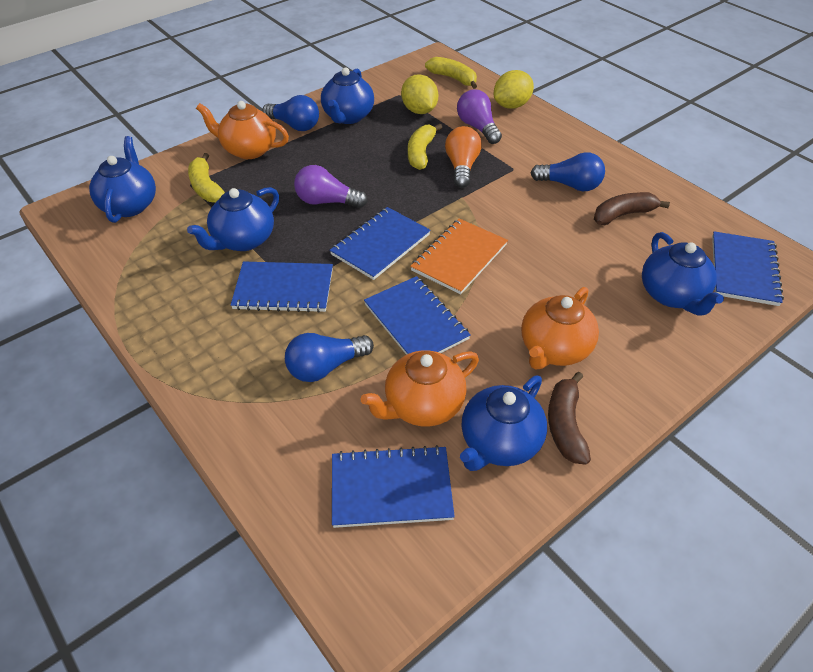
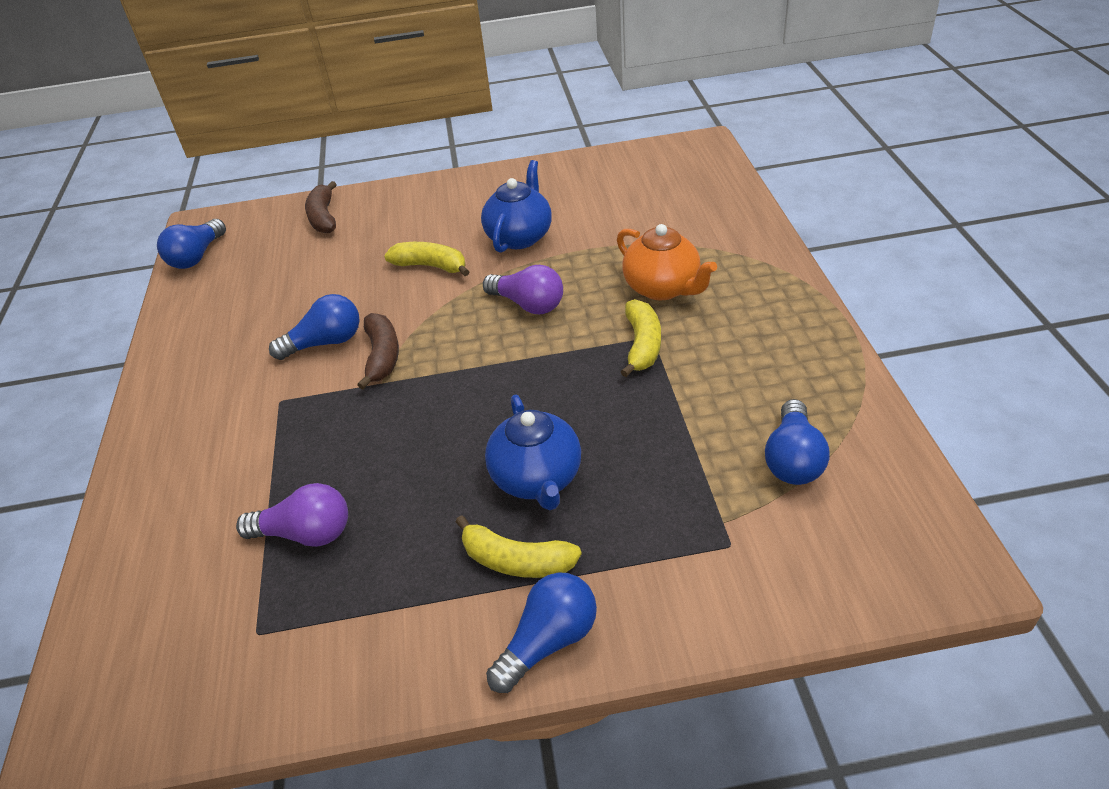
blue light bulb: [262,95,319,131] [285,333,374,382] [531,152,605,191] = 3 -> [157,219,226,269] [269,294,360,360] [486,572,597,693] [765,399,829,485] = 4
blue notebook: [231,261,333,313] [330,207,431,280] [332,445,455,528] [364,276,471,355] [712,231,784,306] = 5 -> none = 0
blue teapot: [89,136,156,223] [187,187,279,251] [321,67,374,124] [460,376,547,471] [642,232,724,315] = 5 -> [481,160,552,253] [485,395,581,510] = 2
orange light bulb: [445,126,482,188] = 1 -> none = 0
orange notebook: [410,218,508,294] = 1 -> none = 0
orange teapot: [196,101,289,159] [361,351,479,427] [521,287,599,369] = 3 -> [617,224,717,300] = 1
yellow lemon: [401,74,438,114] [494,70,534,109] = 2 -> none = 0

